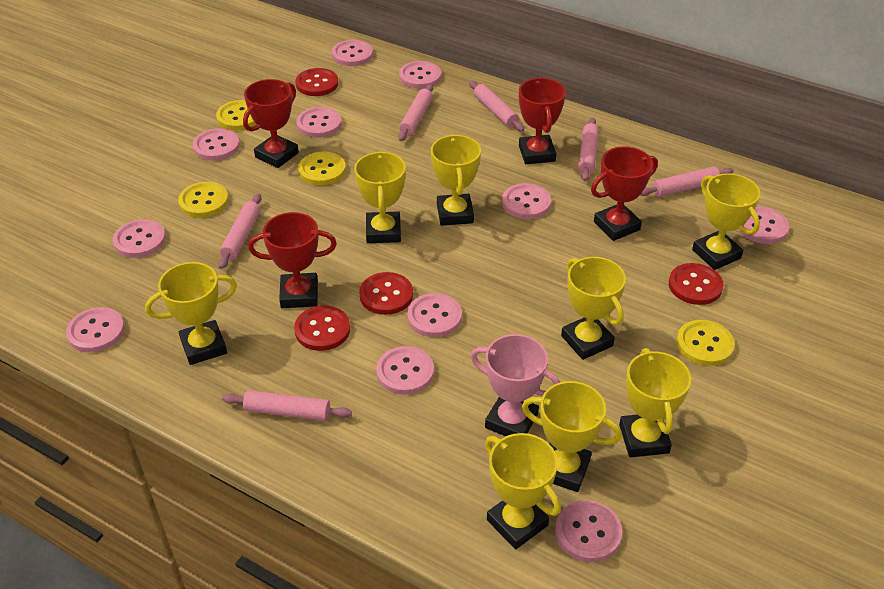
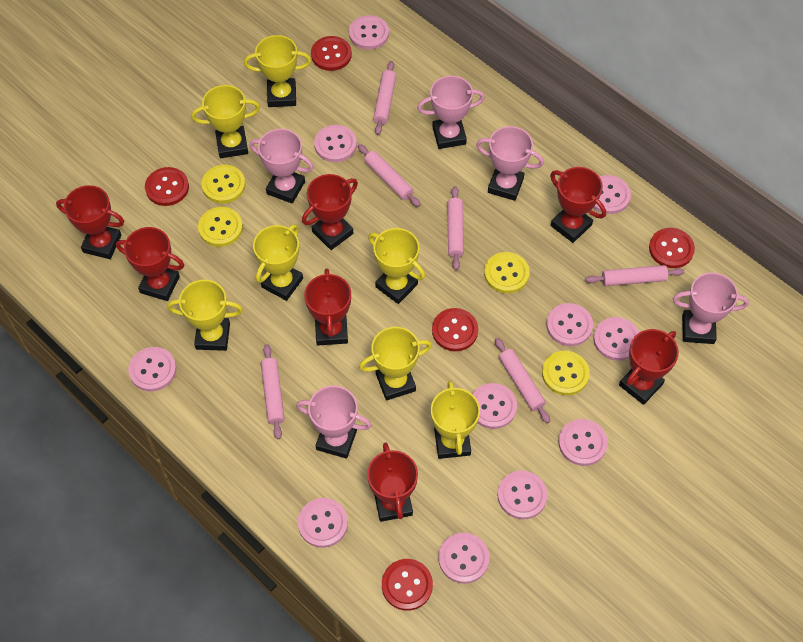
pink trophy: [471,334,560,436] = 1 -> [250,129,314,204] [296,385,372,459] [417,76,485,149] [476,126,544,201] [673,272,749,344] = 5
red button: [294,306,350,351] [295,68,338,96] [359,272,413,315] [669,263,724,305] = 4 -> [145,167,189,206] [311,36,352,71] [382,559,433,611] [432,308,478,351] [649,228,695,268] = 5
red trophy: [243,79,299,168] [248,212,337,308] [519,78,566,164] [591,146,658,241] = 4 -> [56,185,124,259] [116,227,184,301] [302,174,358,250] [304,268,351,345] [367,443,418,522] [550,167,606,243] [619,329,679,405] = 7
yellow trophy: [145,262,237,365] [354,151,406,243] [431,135,481,226] [485,433,561,549] [522,381,622,492] [561,257,626,360] [619,348,691,457] [692,173,760,270] = 8 -> [167,280,243,351] [191,85,260,158] [244,35,311,107] [253,224,303,301] [359,327,432,401] [368,228,425,304] [431,381,480,459] = 7

